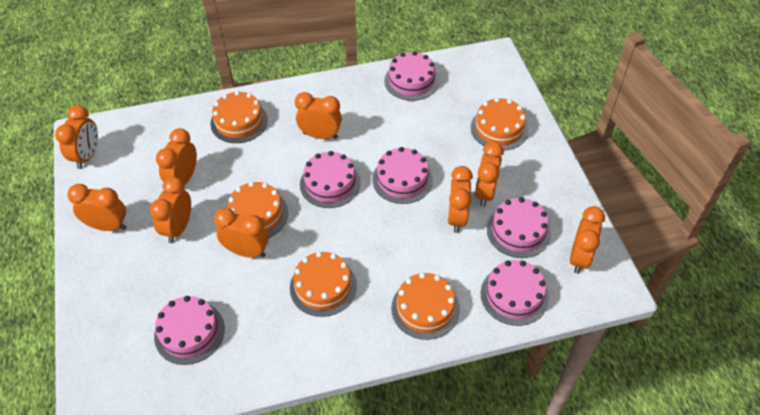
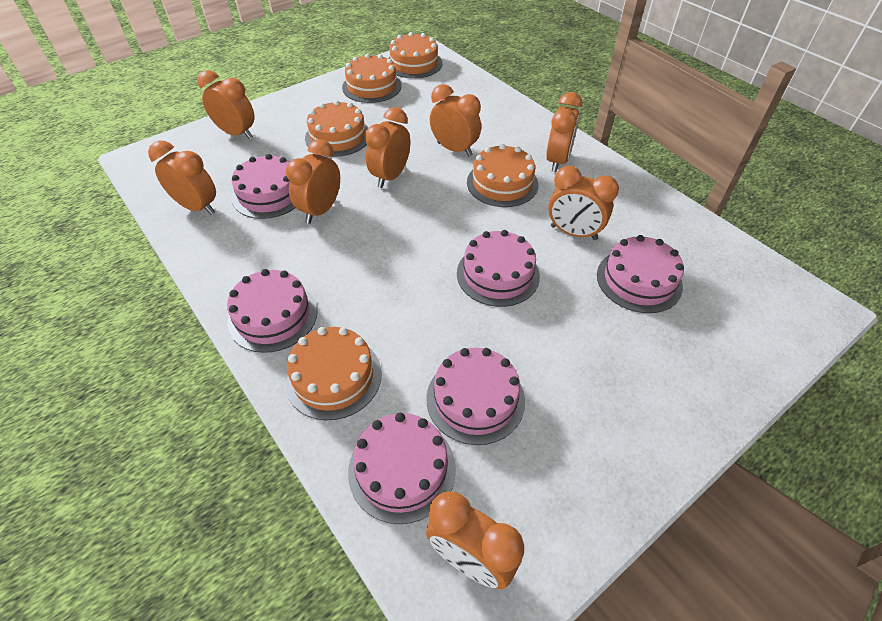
orange clock: [55,105,98,169] [67,184,126,231] [150,177,191,243] [156,128,197,185] [214,208,269,258] [295,92,342,139] [447,166,473,233] [475,141,504,207] [570,206,605,274] = 9 -> [148,141,216,215] [197,70,255,139] [286,139,340,224] [365,107,410,188] [426,491,524,589] [430,84,481,157] [546,92,582,172] [548,166,619,240] = 8

